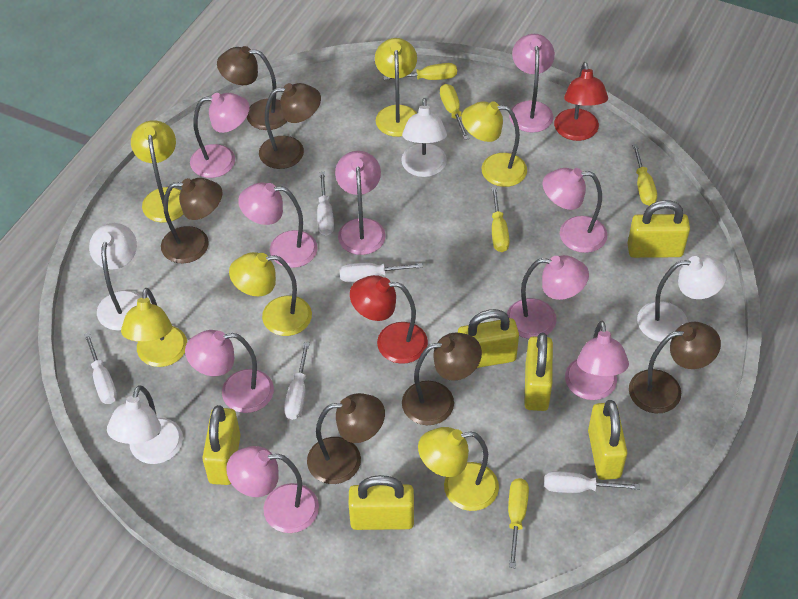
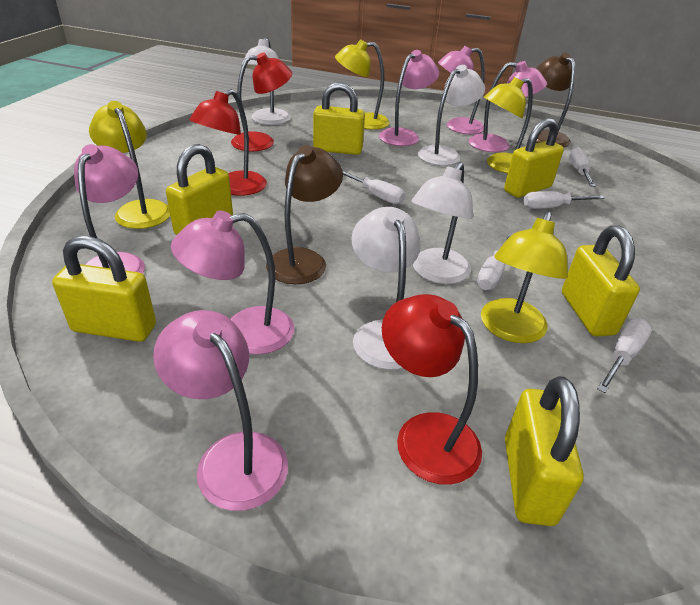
brown lamp: [161,178,222,264] [217,46,287,130] [259,83,321,169] [307,393,385,484] [402,332,482,425] [629,322,721,413] = 6 -> [266,145,343,284] [536,53,575,147] = 2
pink lamp: [185,330,274,413] [190,93,250,178] [226,446,319,533] [238,182,318,268] [335,151,386,255] [507,255,589,339] [509,34,555,133] [543,168,607,253] [565,321,629,400] = 9 -> [74,144,145,274] [153,310,288,511] [171,211,294,355] [379,50,439,146] [438,46,485,134] [469,61,547,152] = 6
red lamp: [350,275,428,364] [554,62,608,141] = 2 -> [189,89,267,196] [231,52,292,151] [382,294,482,485] = 3
yellow lamp: [121,288,187,367] [131,120,183,223] [229,252,312,336] [375,38,417,137] [418,427,499,511] [462,101,527,187] = 6 -> [89,101,170,229] [335,39,390,130] [481,211,568,343] [484,77,533,173] = 4
yellow screwdriver: [383,63,457,80] [440,84,469,140] [492,187,510,252] [508,478,529,568] [632,144,657,206] = 5 -> none = 0

